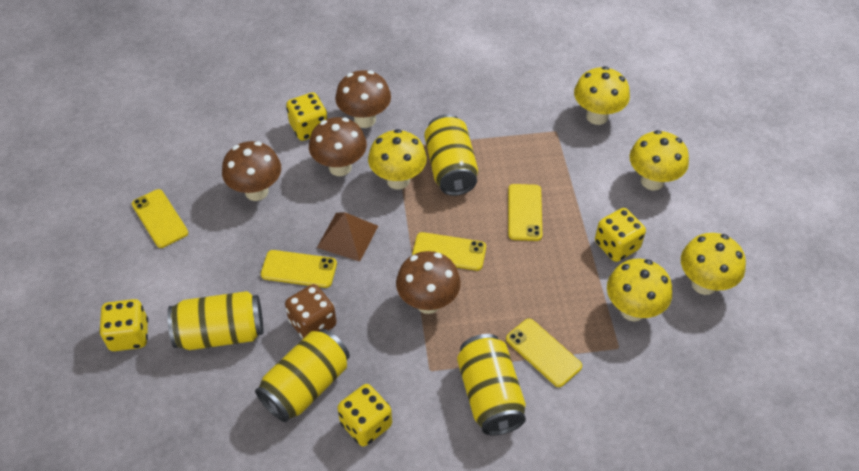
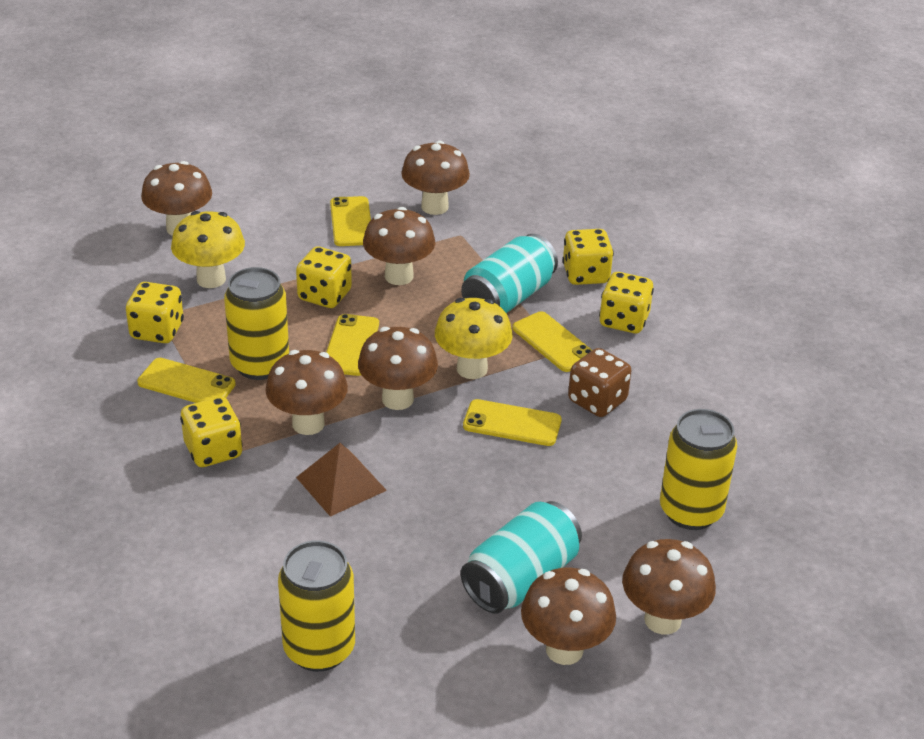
brown mushroom: [222,141,281,201] [309,117,367,176] [335,70,391,128] [396,251,461,314] = 4 -> [141,161,212,236] [265,350,348,435] [358,327,438,410] [363,207,435,285] [401,141,470,215] [521,567,616,665] [622,539,716,635] = 7
turquoise can: none = 0 -> [461,234,558,313] [461,501,582,614] = 2
yellow can: [167,291,263,350] [255,329,350,422] [424,114,478,196] [457,334,526,435] = 4 -> [224,267,289,380] [278,540,355,672] [660,409,737,530] = 3
yellow dice: [99,299,148,351] [286,92,327,141] [337,384,392,446] [595,208,646,262] = 4 -> [126,282,184,343] [180,397,243,467] [296,247,352,308] [562,229,614,285] [599,272,654,333] = 5
yellow mushroom: [368,129,427,190] [574,66,630,125] [607,259,672,322] [629,130,689,190] [681,233,746,295] = 5 -> [171,211,245,288] [435,298,513,379] = 2

